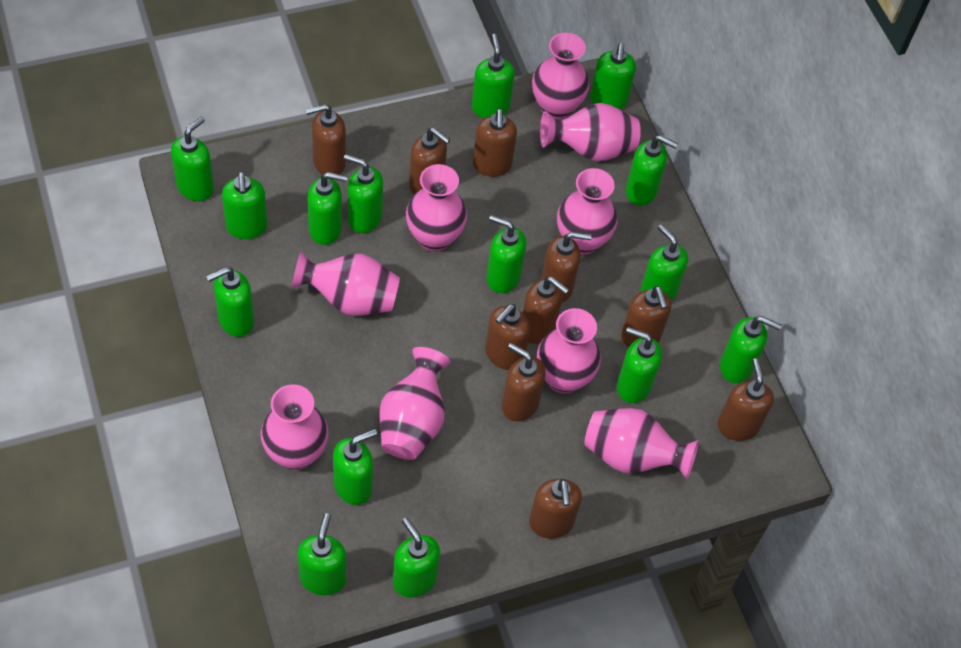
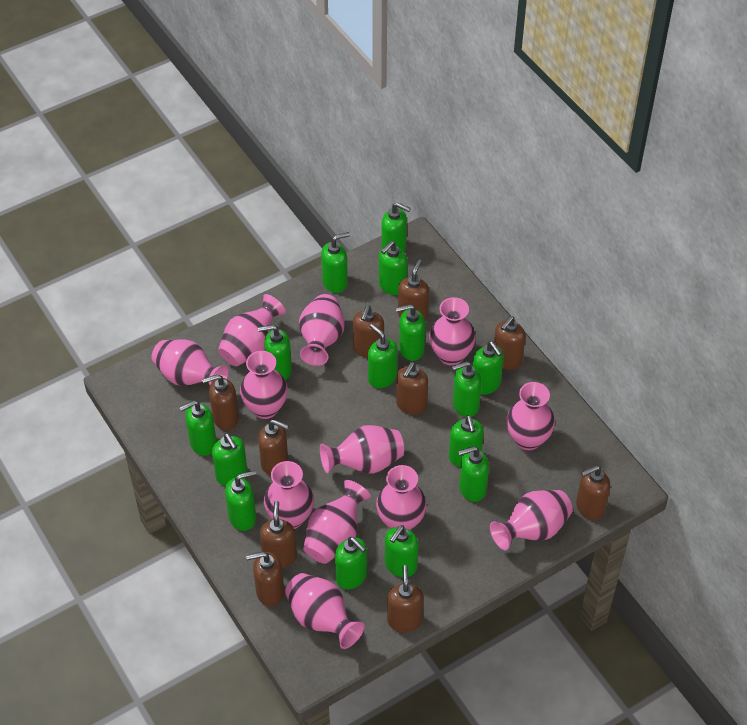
pink vase: [261,384,329,470] [291,251,400,316] [379,347,450,460] [406,164,467,252] [532,33,589,120] [537,308,601,394] [540,103,641,161] [557,168,617,255] [584,408,699,479] = 9 -> [151,339,229,386] [218,294,286,366] [240,351,288,419] [264,461,314,529] [285,573,364,649] [299,294,344,366] [303,480,371,564] [320,425,404,474] [376,465,427,530] [429,297,476,366] [490,490,573,550] [506,382,555,450] = 12

